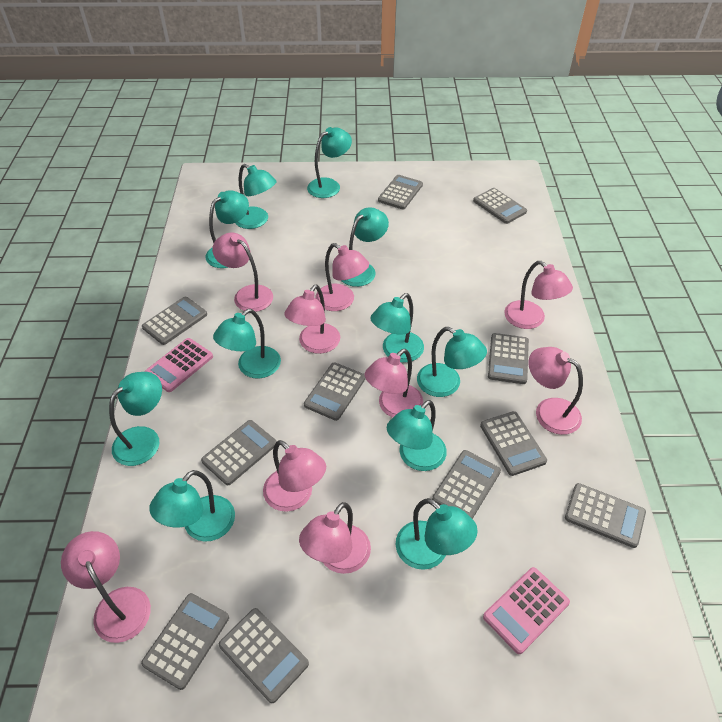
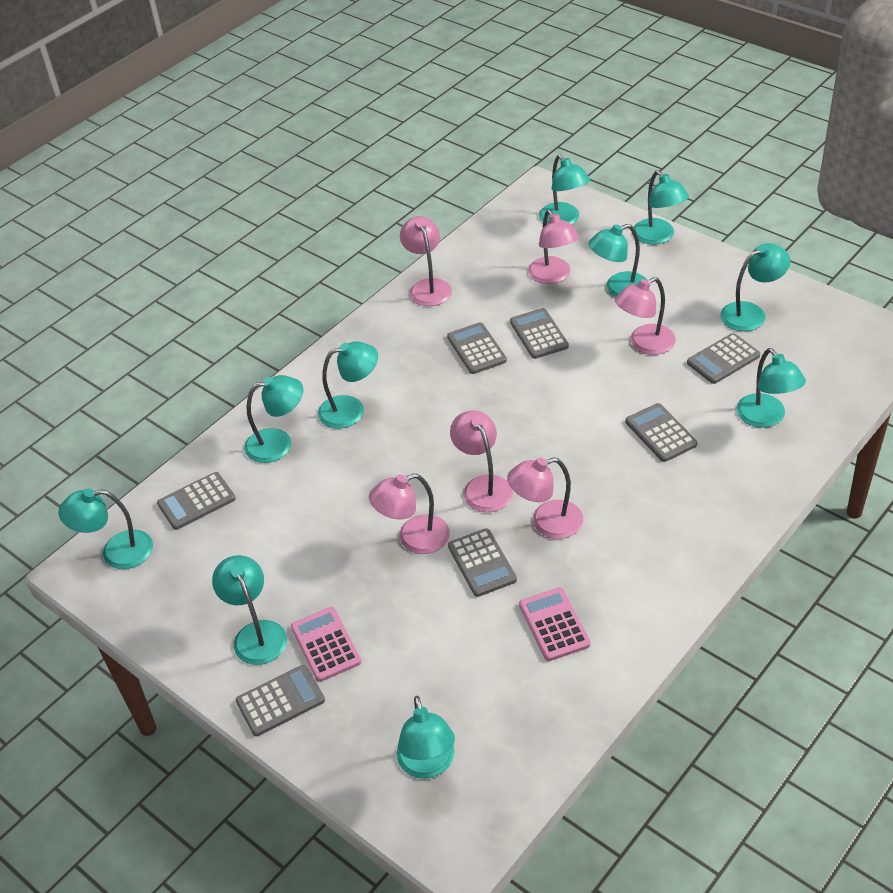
grey calculator: [141,593,229,690] [142,297,207,345] [201,420,276,485] [219,608,309,703] [304,362,366,421] [378,175,423,209] [432,450,501,519] [473,188,527,224] [480,411,547,476] [488,333,529,384] [565,483,646,548] = 11 -> [157,472,236,530] [236,665,325,736] [447,322,507,374] [448,528,517,597] [510,308,569,359] [626,403,697,462] [687,333,760,384] = 7
pink lamp: [61,531,151,643] [212,232,273,312] [263,440,326,512] [284,284,340,354] [299,502,371,574] [315,243,369,311] [365,349,423,418] [504,261,573,329] [529,347,583,435] = 9 -> [369,474,450,554] [400,216,452,306] [450,410,513,512] [507,457,583,539] [528,210,579,284] [615,277,676,355] = 6
turquoise lamp: [109,372,162,466] [149,470,235,542] [205,190,249,268] [213,309,281,378] [235,164,276,229] [307,127,352,198] [341,207,389,287] [370,293,424,363] [387,400,447,471] [396,498,478,570] [417,327,487,397] = 11 -> [58,489,153,569] [212,555,287,665] [245,375,303,463] [318,341,378,429] [397,696,455,779] [539,155,590,225] [588,224,648,297] [634,170,689,245] [720,243,791,331] [736,348,806,428] = 10

